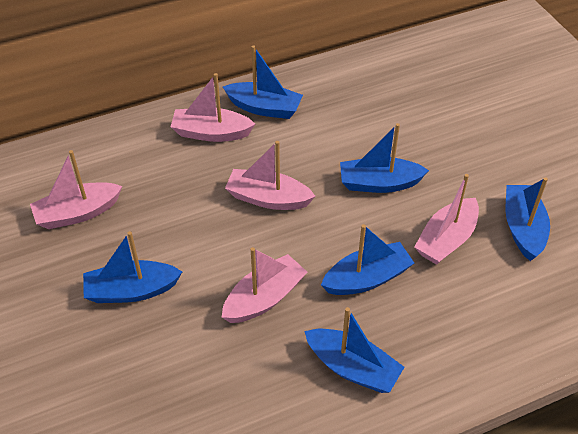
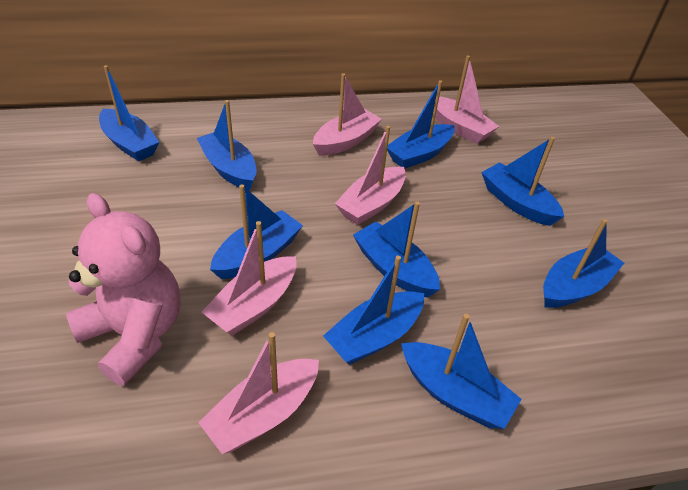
blue boat: [83,231,182,303] [223,45,303,119] [304,307,404,393] [321,224,414,295] [340,123,429,193] [506,177,550,261] = 6 -> [99,65,159,161] [197,100,256,191] [210,184,303,279] [323,256,424,365] [353,201,440,298] [387,80,455,169] [401,314,522,429] [481,137,564,226] [543,219,624,308] = 9
pink teddy bear: none = 0 -> [66,193,181,386] = 1

